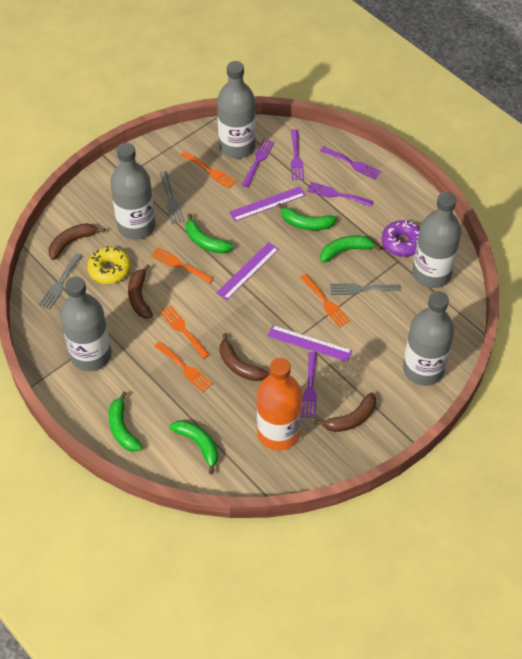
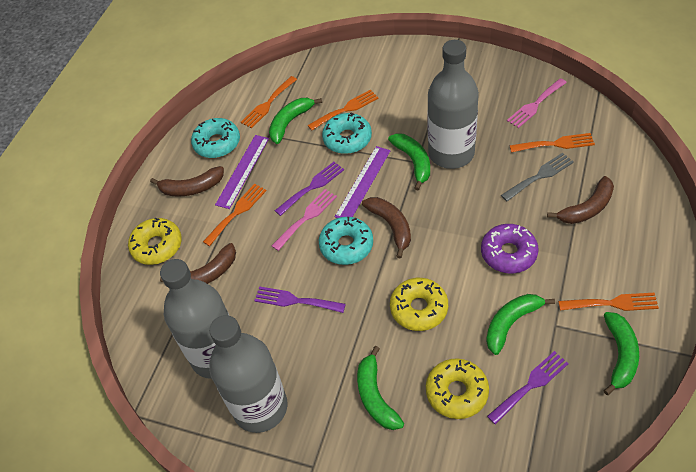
grey bottle: [60,276,112,371] [110,143,156,240] [217,61,256,159] [403,291,454,386] [413,192,461,288] = 5 -> [160,259,229,379] [209,315,287,433] [427,40,479,169] = 3
grey fork: [38,253,83,309] [159,171,185,224] [330,283,401,295] = 3 -> [501,153,574,201] = 1
orange bottle: [257,358,302,450] = 1 -> none = 0
pink fork: none = 0 -> [272,189,337,251] [507,78,567,128] = 2
purple fork: [242,138,275,187] [291,129,304,180] [302,352,317,418] [307,182,373,207] [320,146,381,180] = 5 -> [254,286,346,313] [275,162,344,216] [487,351,569,425] = 3
purple ruler: [216,242,279,300] [229,186,306,221] [268,325,352,362] = 3 -> [215,135,269,209] [335,146,391,218] = 2
turquoise donut: none = 0 -> [191,118,240,158] [319,217,373,265] [322,113,372,154] = 3
yellow donut: [87,246,131,284] = 1 -> [128,218,182,265] [390,278,448,331] [426,358,489,419] = 3

